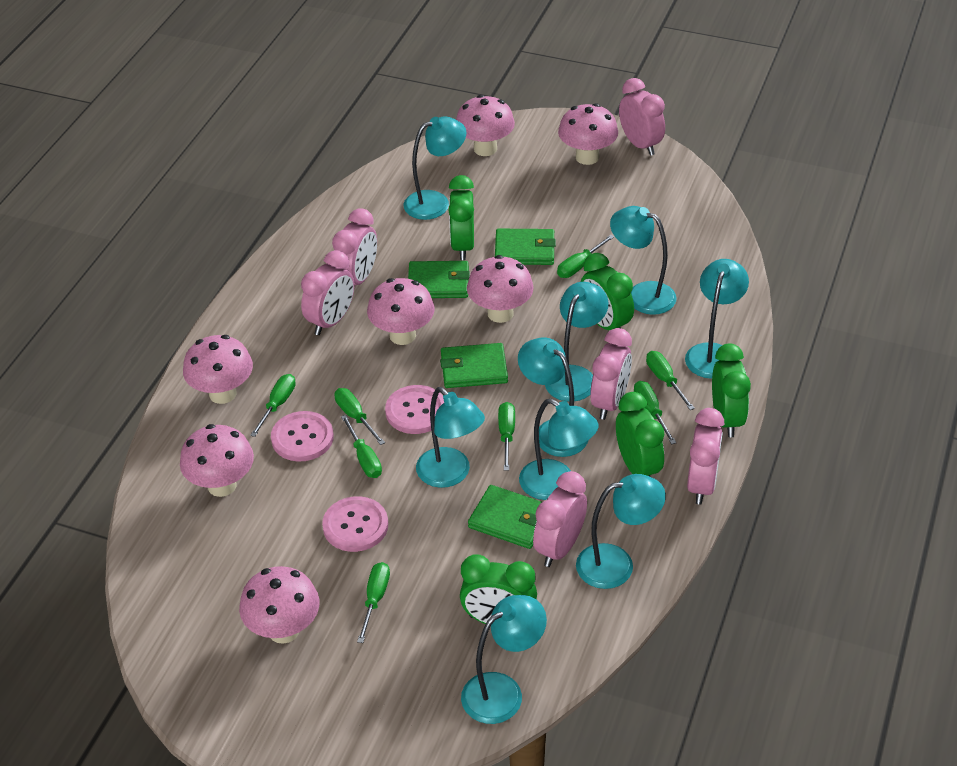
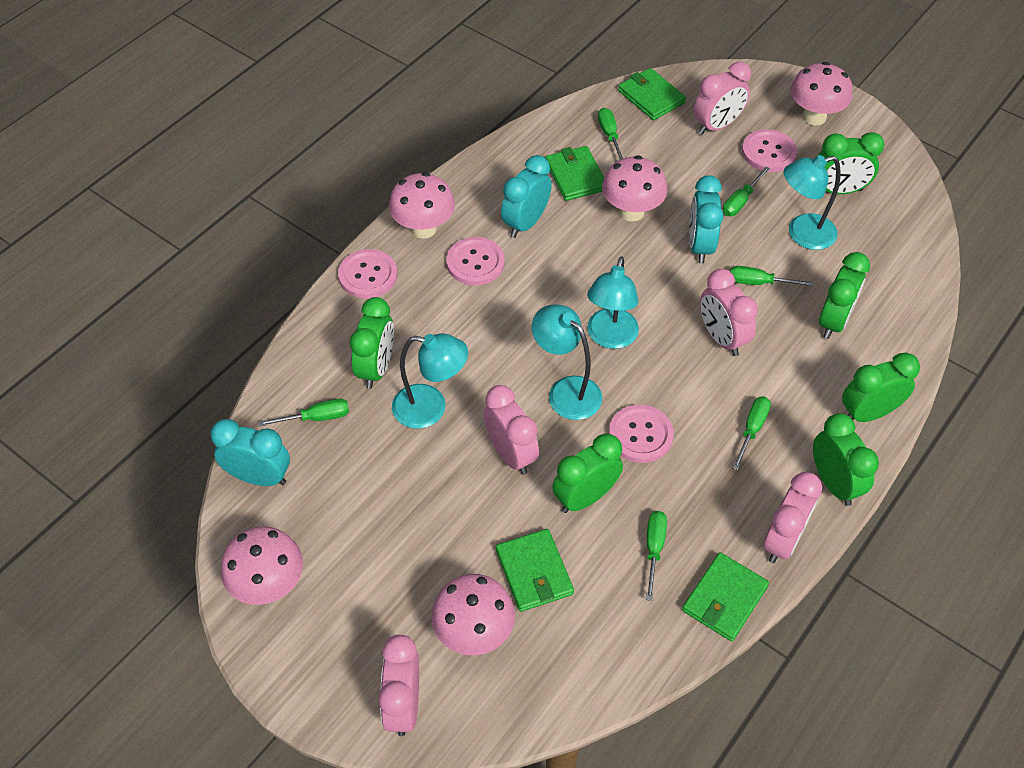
green clock: [448,175,474,260] [460,554,537,624] [581,253,634,330] [616,392,664,477] [712,344,751,437] = 5 -> [350,297,394,389] [552,433,623,513] [813,413,879,506] [819,132,884,194] [819,252,870,339] [842,352,920,422] = 6
green screwdriver: [250,374,296,437] [335,388,385,445] [341,415,382,478] [357,562,390,643] [498,402,515,471] [557,235,614,278] [634,381,677,444] [646,351,695,410] = 8 -> [258,399,349,427] [598,108,623,160] [646,511,667,601] [723,167,770,216] [730,266,814,286] [732,396,771,470] = 6
pink button: [271,411,334,461] [322,496,388,552] [385,385,444,434] = 3 -> [338,249,397,298] [446,237,505,285] [609,404,674,463] [742,129,797,172] = 4
pink clock: [301,250,354,335] [332,208,377,285] [533,471,587,567] [590,328,632,420] [619,78,665,156] [687,408,724,504] = 6 -> [378,635,419,736] [484,385,539,475] [693,62,751,135] [700,269,758,356] [763,472,822,563] = 5
pink mushroom: [180,424,254,497] [183,335,253,404] [239,566,319,644] [367,278,434,345] [456,95,515,156] [467,255,534,323] [558,103,618,165] = 7 -> [221,526,303,605] [389,172,455,238] [431,574,515,655] [602,155,667,221] [791,62,852,126] = 5
turquoise clock: none = 0 -> [210,419,290,486] [501,155,552,238] [689,175,723,264] = 3
turquoise lamp: [403,116,466,220] [416,387,485,488] [461,595,547,724] [518,337,588,457] [519,399,599,500] [545,282,609,402] [576,474,666,589] [610,206,677,315] [685,259,749,379] = 9 -> [392,333,468,429] [532,304,602,420] [587,257,639,349] [784,155,841,250] = 4

